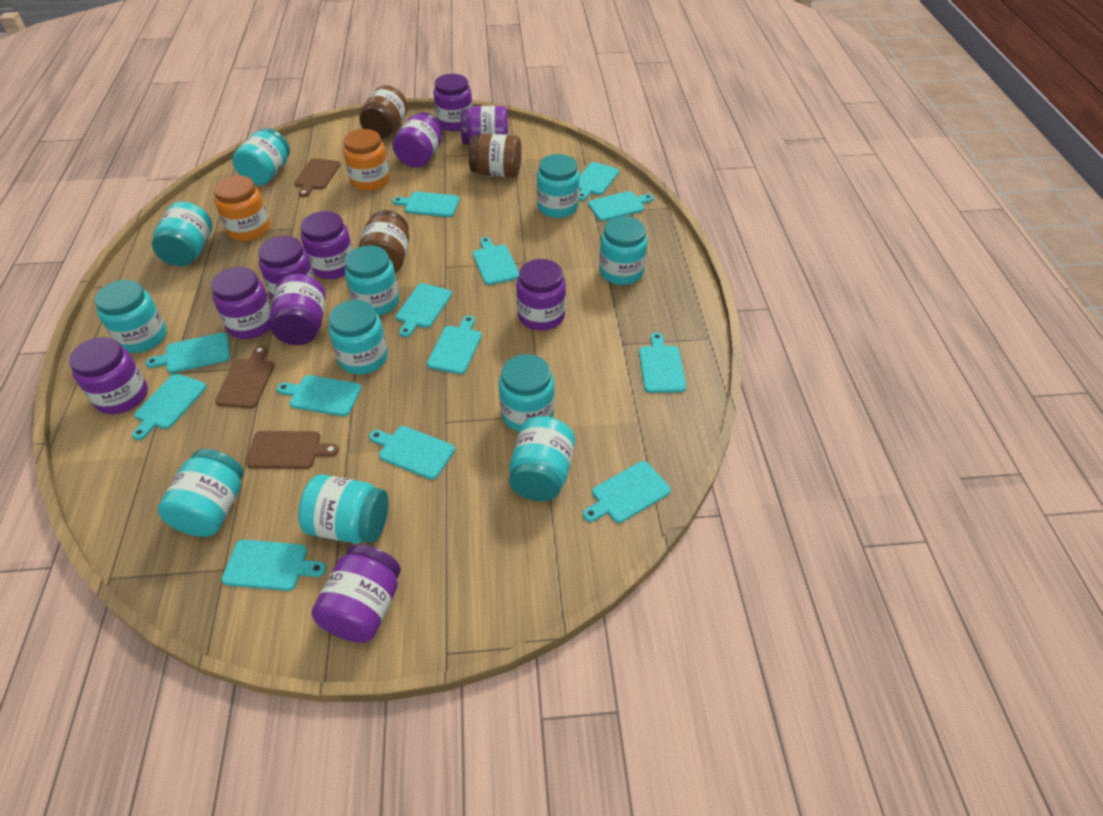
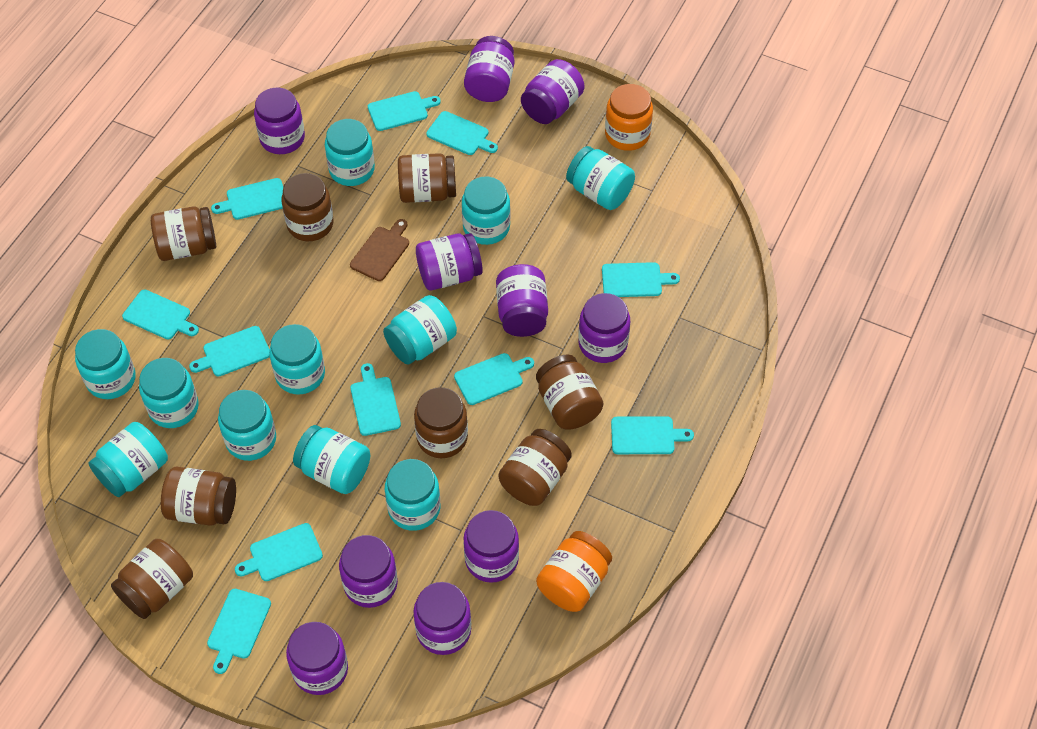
brown cutting board: [215,346,275,408] [246,431,339,469] [294,158,341,197] = 3 -> [350,219,409,281] = 1
brown jar: [358,210,409,273] [360,85,408,139] [469,133,521,178] = 3 -> [111,539,193,619] [151,206,216,261] [161,467,236,526] [281,173,334,241] [398,153,456,203] [414,387,468,458] [498,429,572,506] [536,354,603,430] = 8
turquoise cutting board: [132,373,207,440] [145,332,230,373] [222,539,326,591] [277,375,362,416] [369,426,455,480] [392,192,460,217] [396,283,452,337] [427,315,482,374] [473,237,519,285] [579,162,619,201] [583,461,671,523] [588,191,654,221] [639,332,686,393] = 13 -> [122,290,199,340] [189,326,270,377] [207,589,271,674] [211,178,283,220] [235,523,323,581] [350,363,401,436] [368,91,441,131] [426,111,498,155] [454,353,534,405] [602,262,680,297] [611,416,694,454] = 11

